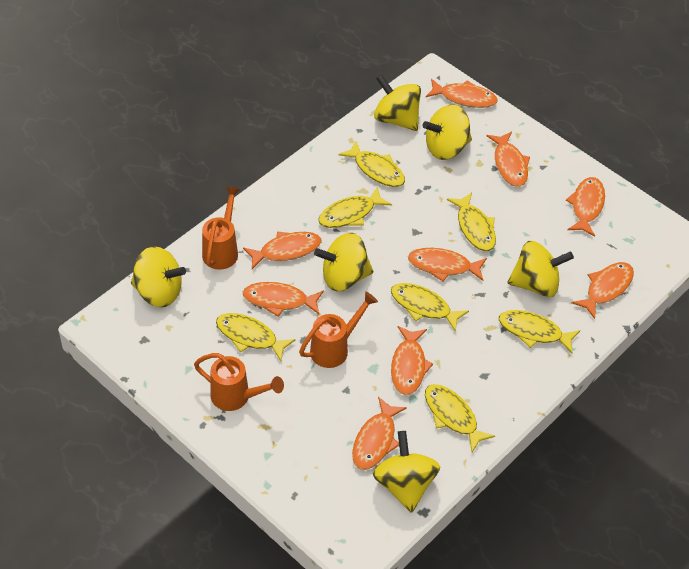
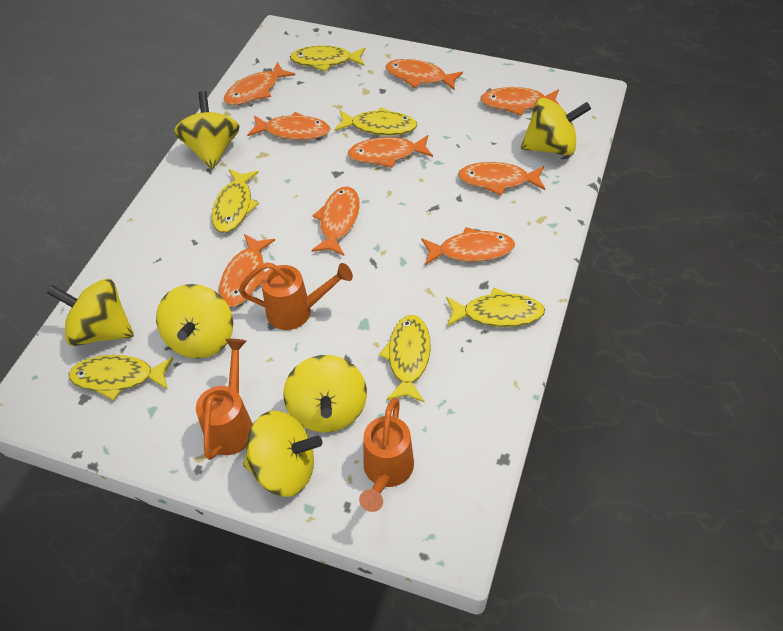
yellow fish: [216,313,296,361] [318,187,392,228] [338,141,405,187] [391,283,469,332] [425,384,495,452] [447,192,496,251] [499,310,580,353] = 7 -> [68,355,174,400] [212,169,259,233] [290,46,365,72] [334,107,418,135] [379,315,431,403] [446,288,545,327] = 6

